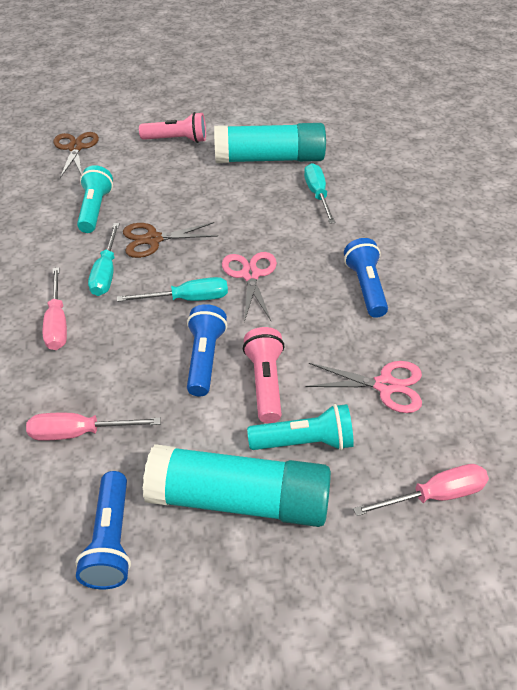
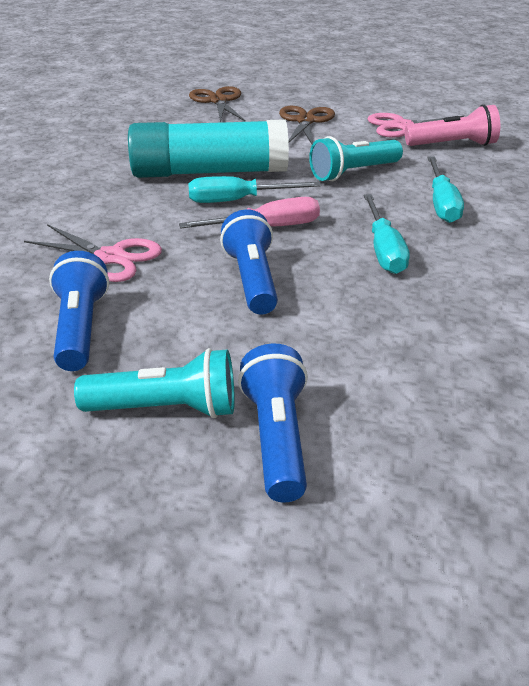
pink flashlight: [139,112,206,143] [243,327,285,423] = 2 -> [405,104,500,146] = 1
pink screwdriver: [26,413,161,441] [43,268,67,350] [353,464,489,516] = 3 -> [179,197,320,228] = 1
turquoise glue stick: [143,444,331,527] [214,123,326,163] = 2 -> [128,119,289,178] = 1

